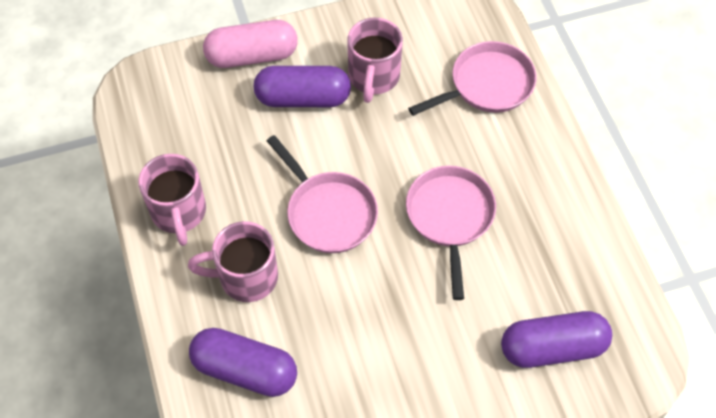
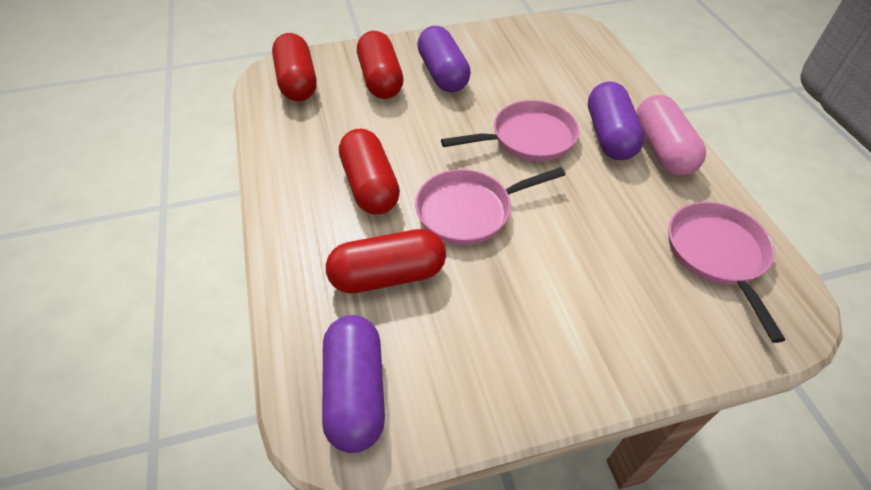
pink mug: [139,154,206,246] [188,221,278,302] [347,18,403,103] = 3 -> none = 0
red capsule: none = 0 -> [272,33,317,101] [326,229,446,294] [339,129,400,215] [357,31,403,99] = 4

